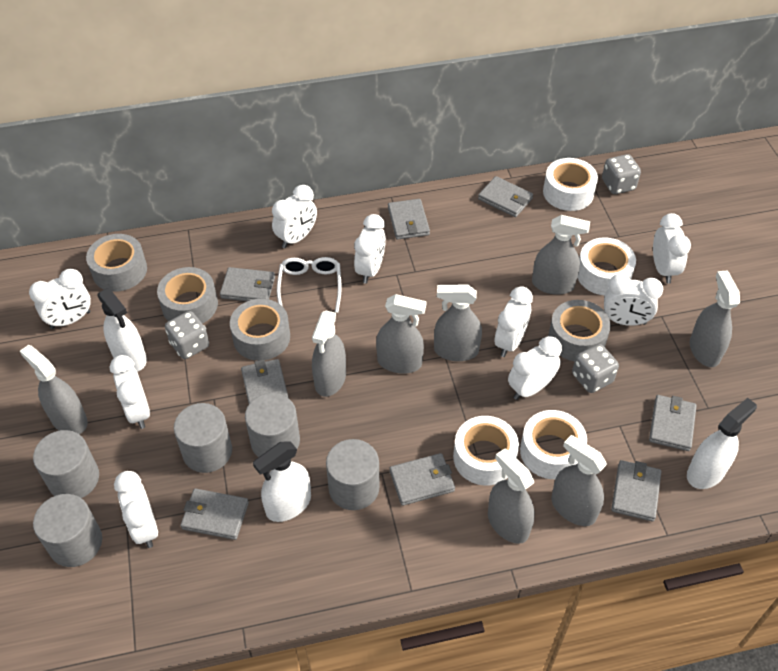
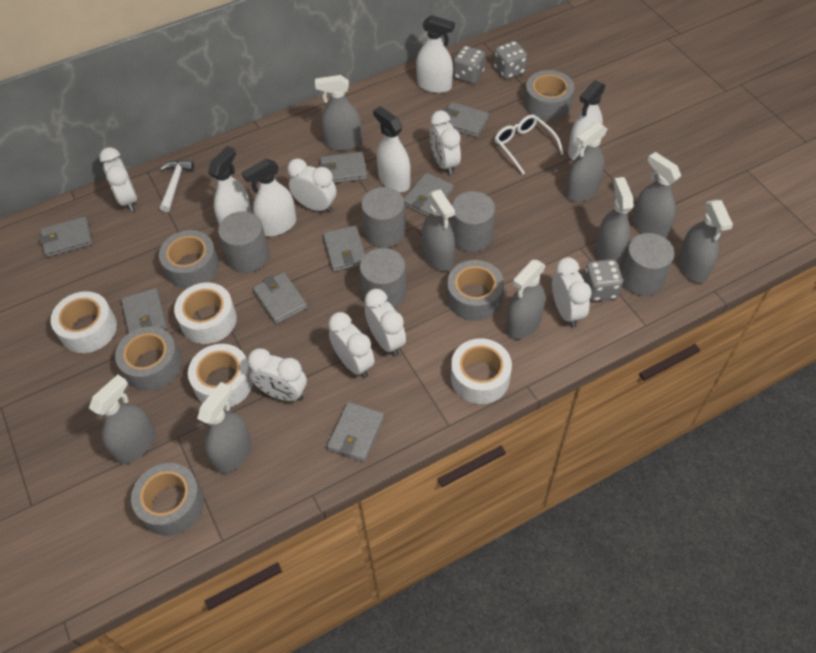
grey spray bottle: [20,345,88,434] [312,311,346,397] [376,294,427,374] [434,284,482,361] [488,448,535,544] [532,215,590,295] [551,435,607,526] [690,270,740,367] = 8 -> [89,375,155,464] [197,382,251,473] [315,75,362,151] [422,189,455,271] [506,260,546,339] [566,122,607,202] [595,177,633,268] [632,152,681,238] [678,200,733,283] = 9
grey tape: [86,234,147,292] [157,267,218,324] [230,299,290,361] [548,300,611,361] = 4 -> [115,326,182,391] [131,463,204,536] [159,230,219,288] [447,260,504,321] [524,70,574,120] = 5
white clock: [29,269,91,329] [110,355,150,429] [114,471,158,548] [272,185,317,248] [354,214,386,284] [495,286,533,357] [508,336,562,400] [604,274,663,326] [653,213,691,284] = 9 -> [99,147,137,212] [248,348,307,401] [287,159,336,213] [328,312,375,378] [365,289,406,356] [430,110,461,175] [552,257,592,328] = 7
white hammer: none = 0 -> [160,161,194,212] = 1
white spray bottle: [97,288,147,371] [253,442,311,522] [687,398,757,489] = 3 -> [208,146,252,225] [242,159,296,236] [373,106,411,192] [416,15,455,93] [568,80,606,160] = 5

